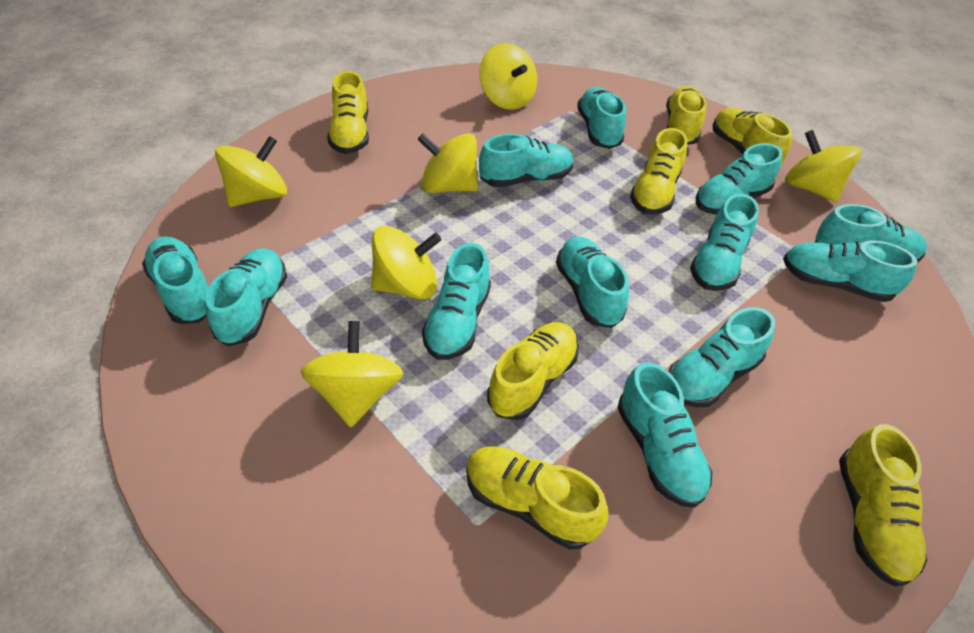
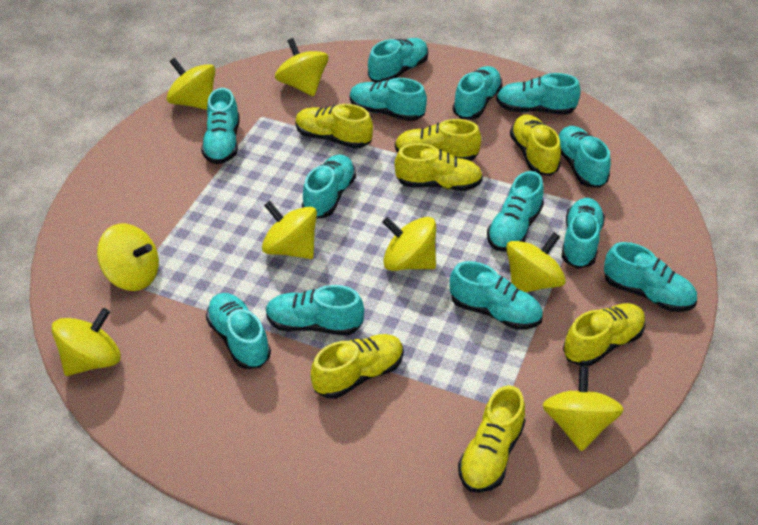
turquoise shoe: [142,237,209,324] [205,248,287,346] [422,243,491,360] [479,134,574,187] [556,237,629,328] [577,87,626,149] [617,362,712,508] [669,307,775,407] [690,194,759,291] [696,143,782,215] [783,240,918,302] [815,204,927,263] = 12 -> [201,88,240,164] [206,293,271,369] [266,285,364,335] [302,155,356,218] [350,78,427,121] [368,38,428,83] [449,261,543,330] [453,66,502,119] [487,171,544,251] [496,73,581,115] [558,126,611,188] [562,198,605,268] [604,242,697,312] = 13
yellow spinning top: [215,136,287,207] [300,321,403,427] [371,226,442,300] [417,133,478,193] [480,43,537,110] [785,130,861,202] = 6 -> [51,308,121,376] [97,223,159,291] [167,58,215,110] [262,201,317,259] [275,38,328,96] [382,217,436,271] [506,232,566,292] [543,366,624,452] = 8

